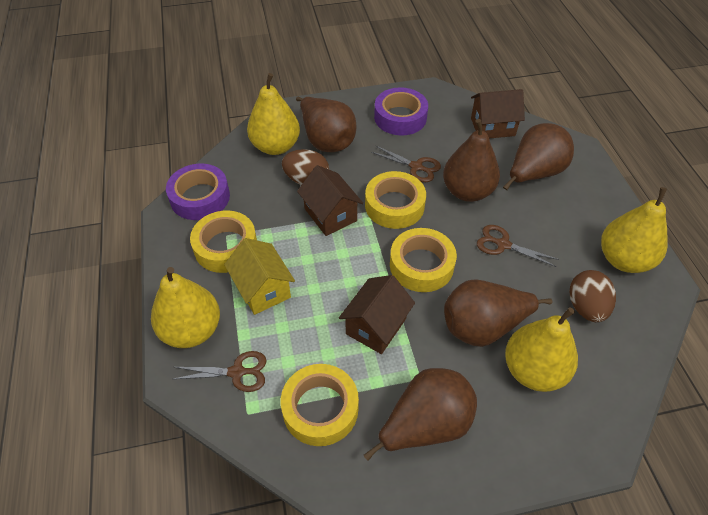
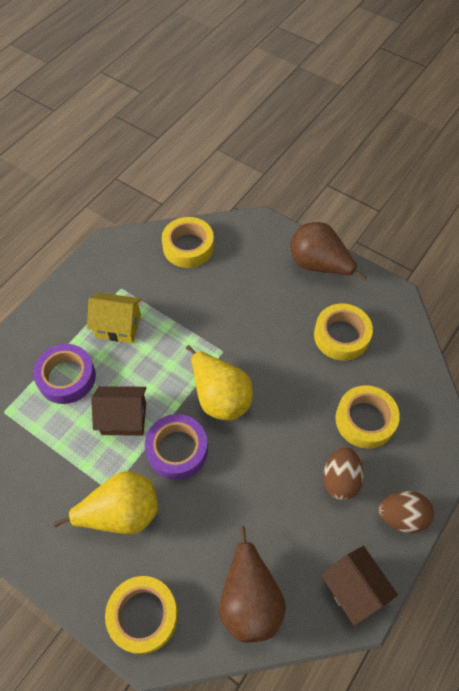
brown house: [297,165,363,236] [339,275,415,354] [471,89,525,138] = 3 -> [91,386,146,436] [321,546,398,626] = 2
brown pear: [296,97,357,152] [364,368,477,461] [443,119,500,202] [444,279,553,347] [503,123,574,190] = 5 -> [219,526,286,643] [290,222,367,281] = 2
brown scissors: [174,351,266,392] [371,145,441,182] [477,225,559,267] = 3 -> none = 0
yellow pear: [151,267,220,348] [247,73,300,155] [505,307,578,392] [601,187,668,273] = 4 -> [53,471,158,534] [186,345,253,420] = 2

